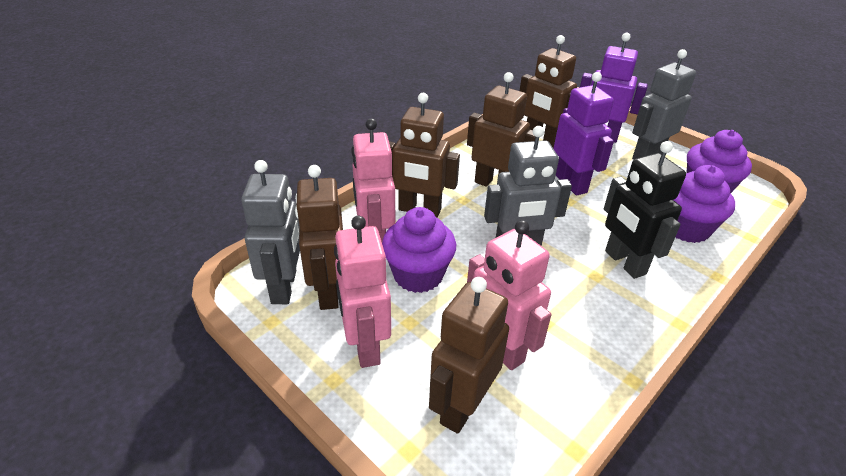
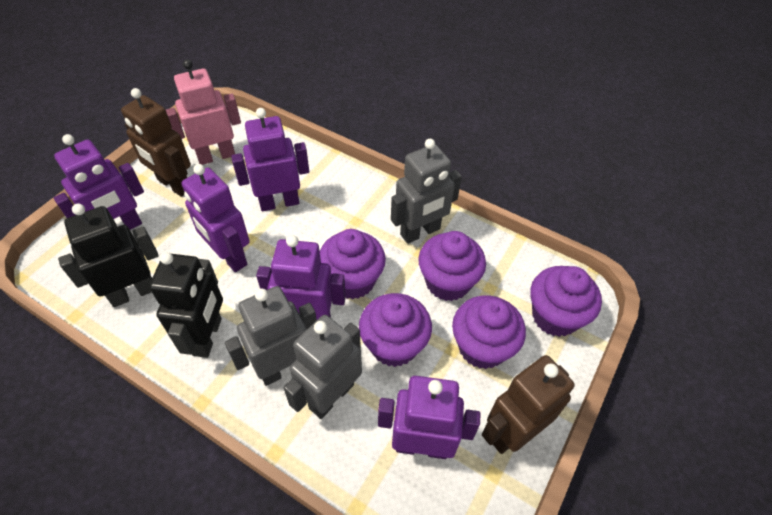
black robot: [604,141,686,279] = 1 -> [58,204,159,307] [149,252,223,358] = 2
brown robot: [295,165,343,310] [389,93,460,217] [429,277,509,434] [467,72,535,187] [520,35,577,148] = 5 -> [121,88,191,197] [482,355,575,454] = 2
pink robot: [334,216,391,368] [351,118,395,242] [467,220,551,370] = 3 -> [166,59,241,165] = 1
purple cupcake: [382,207,456,293] [674,165,735,243] [686,130,752,193] = 3 -> [320,229,386,299] [359,293,432,367] [418,231,486,301] [452,295,526,369] [530,266,602,337] = 5
purple robot: [553,72,614,195] [580,33,648,143] = 2 -> [54,134,144,230] [181,164,250,272] [231,108,309,211] [256,235,346,320] [378,376,481,459] = 5

